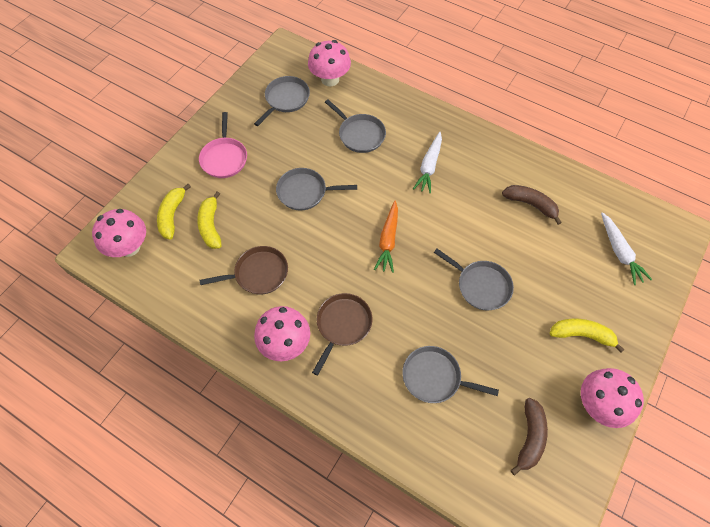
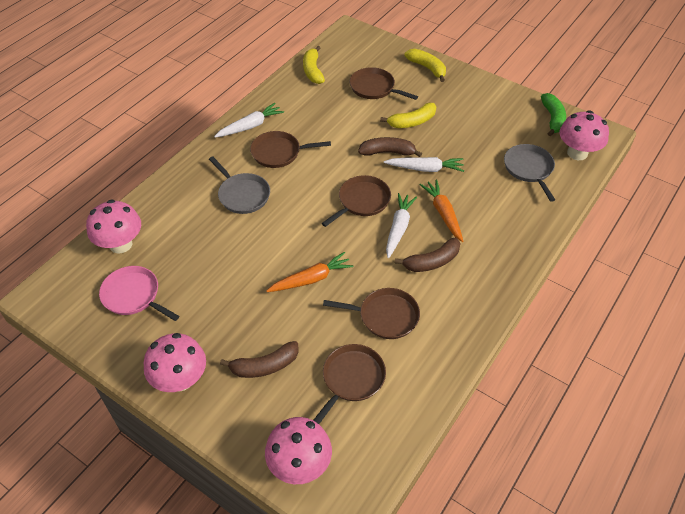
brown banana: [502,185,562,225] [510,398,548,476] = 2 -> [220,341,299,378] [358,137,422,157] [395,238,461,272] = 3
brown pan: [200,246,288,294] [312,293,372,376] = 2 -> [250,131,331,168] [313,344,386,424] [322,175,391,227] [323,288,420,339] [350,67,418,100] = 5
green banana: none = 0 -> [541,93,566,136] = 1
grey pan: [254,76,310,126] [276,168,357,211] [325,99,386,153] [403,346,499,403] [434,249,514,310] = 5 -> [209,156,270,214] [504,144,555,202] = 2
orange carrot: [374,200,398,273] = 1 -> [266,252,354,292] [419,179,463,242] = 2
white carrot: [413,132,442,194] [601,212,652,285] = 2 -> [214,103,284,138] [384,157,464,172] [386,193,417,258] = 3

